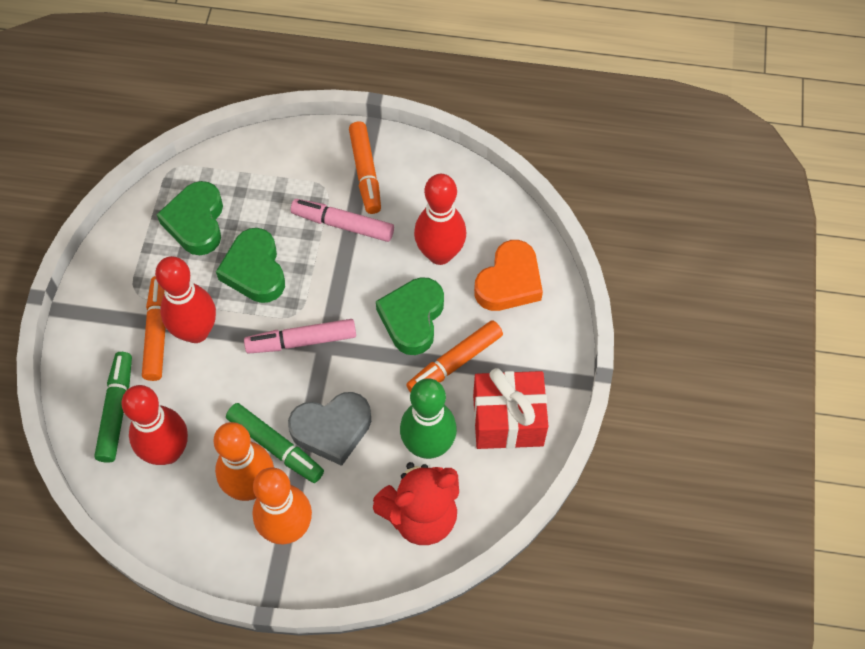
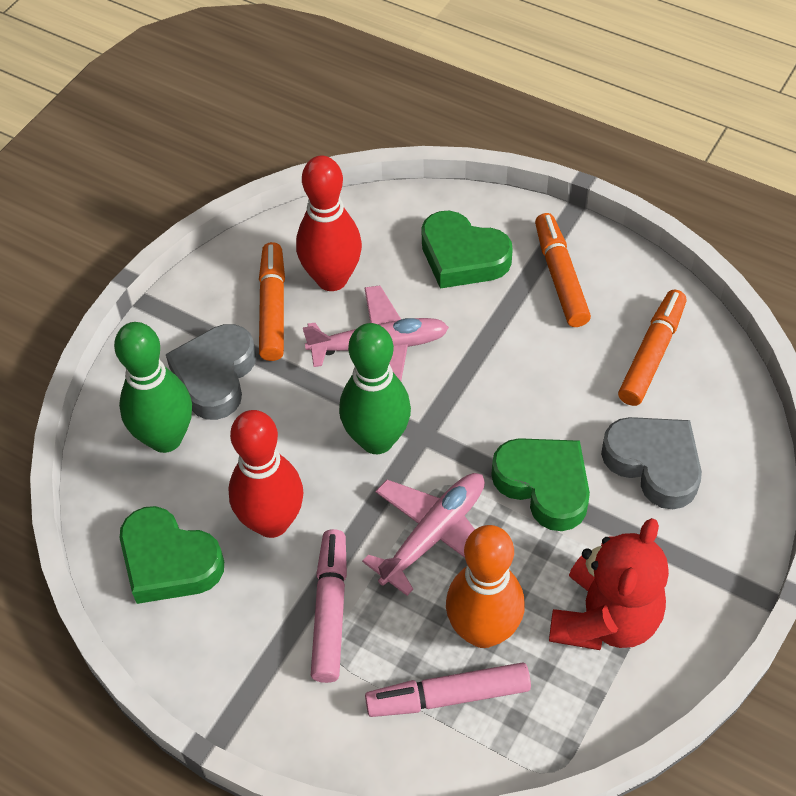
green bowling pin: [400,378,457,459] = 1 -> [114,322,192,453] [339,323,411,454] = 2
green marker: [94,352,132,463] [226,403,324,483] = 2 -> none = 0
grey heart: [288,392,371,466] = 1 -> [166,324,256,420] [601,417,702,509] = 2
orange bowling pin: [213,422,274,501] [252,467,312,544] = 2 -> [446,525,525,648] = 1
orange heart: [474,240,543,311] = 1 -> none = 0
pink plane: none = 0 -> [303,285,449,381] [362,473,485,596] = 2
red bowling pin: [121,385,188,465] [155,256,216,343] [414,174,466,265] = 3 -> [228,410,304,538] [296,156,362,291] = 2
red gift: [473,368,548,449] = 1 -> none = 0

